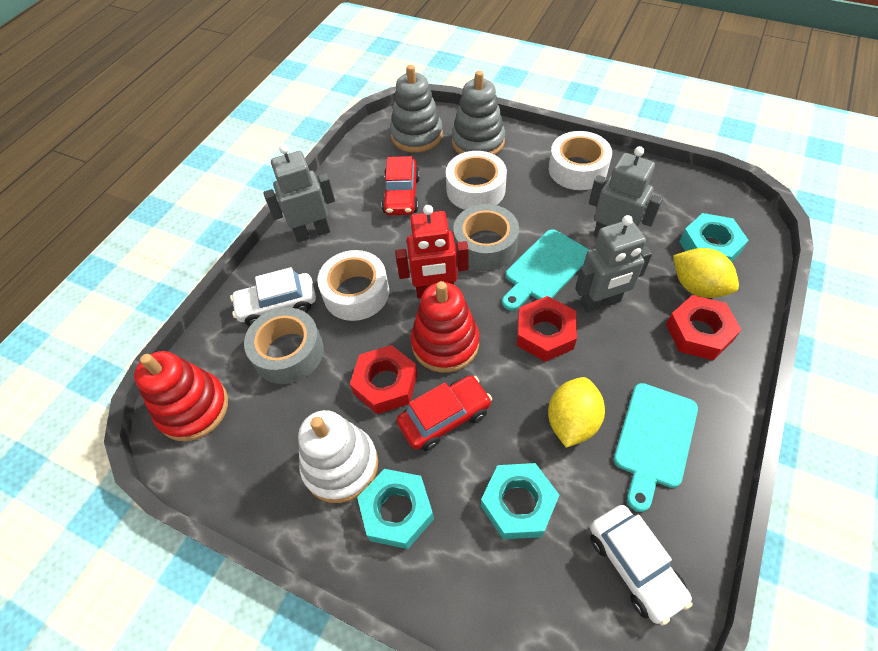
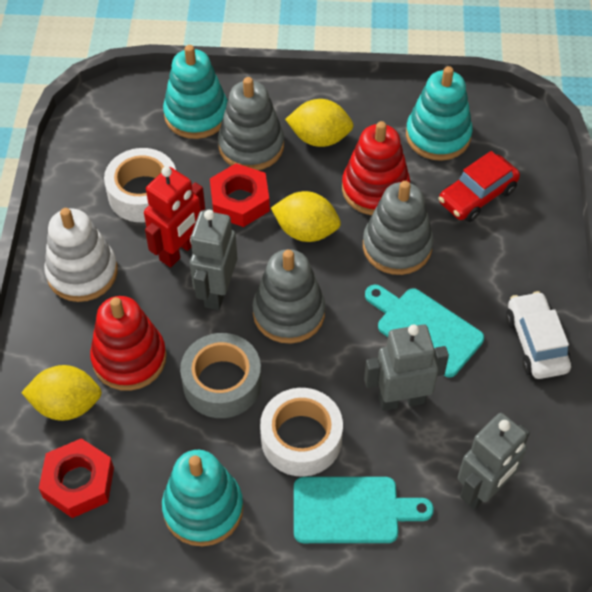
grey stacking toy: [390,65,443,153] [452,71,505,155] = 2 -> [218,77,284,170] [252,249,326,343] [363,181,434,275] = 3
grey tape: [244,307,324,384] [453,204,519,271] = 2 -> [180,333,262,418] = 1
red car: [382,156,420,215] [397,375,492,451] = 2 -> [438,151,520,222] = 1
red nut: [350,345,417,414] [517,296,577,362] [666,295,741,360] = 3 -> [39,438,114,518] [210,163,270,227] = 2
turquoise nut: [357,469,434,549] [481,463,559,539] [679,213,748,262] = 3 -> none = 0
turquoise stacking toy: none = 0 -> [162,450,243,546] [163,45,228,139] [406,66,473,161] = 3
white car: [230,267,316,326] [590,505,693,625] = 2 -> [506,291,571,379] = 1
white tape: [317,250,389,321] [446,151,507,210] [549,131,612,190] = 3 -> [104,148,176,222] [260,388,343,477] = 2
yellow lemon: [548,377,605,448] [673,248,739,298] = 2 -> [21,365,102,421] [271,191,341,242] [285,99,354,147] = 3

